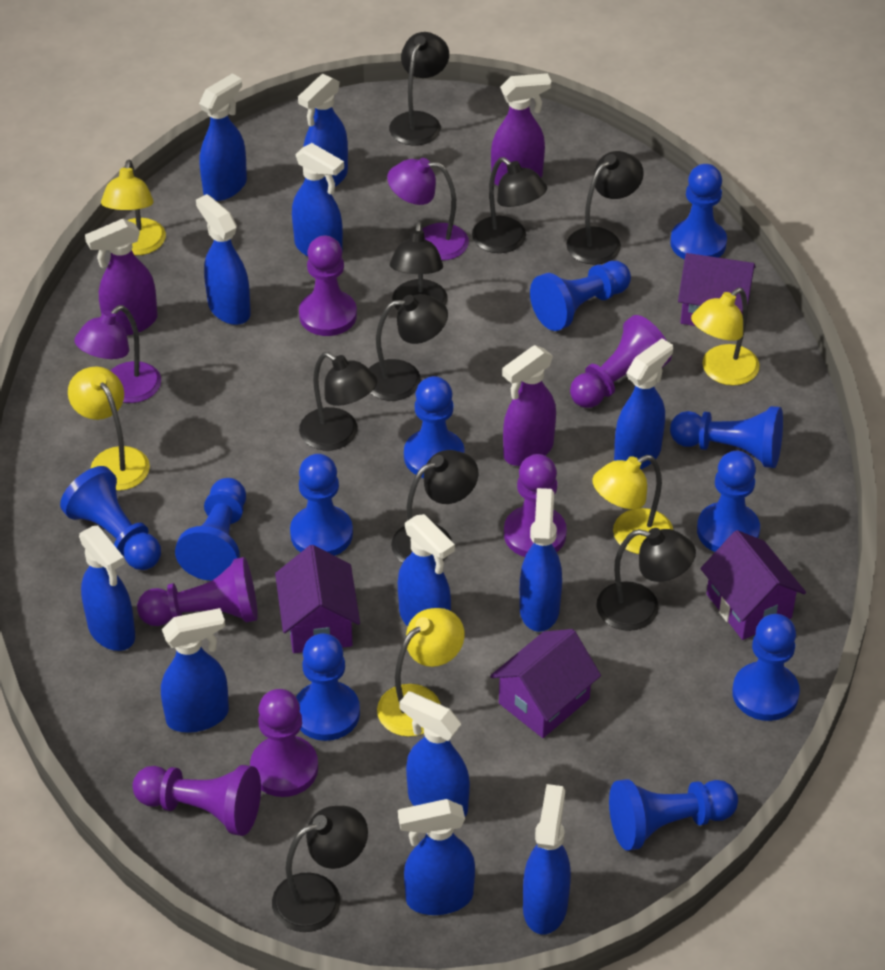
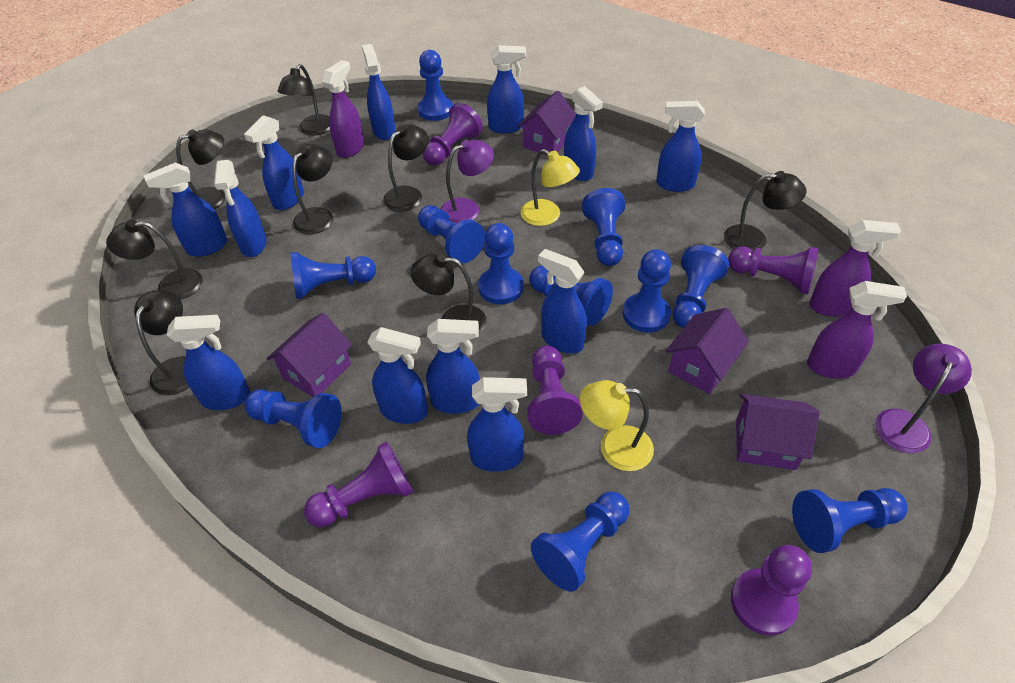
black lamp: [272,806,368,932] [299,352,378,451] [369,294,448,401] [389,32,449,146] [390,222,448,310] [391,450,478,563] [472,157,547,253] [566,151,644,265] [596,528,696,631] = 9 -> [106,220,202,299] [134,290,189,395] [176,129,225,209] [277,64,330,135] [292,144,333,234] [383,124,429,212] [410,254,486,333] [724,171,806,252] = 8
purple pawn: [132,765,261,836] [137,557,258,626] [250,689,318,797] [299,235,357,336] [504,454,567,557] [570,315,672,408] = 6 -> [304,441,413,528] [423,103,483,165] [527,346,583,435] [728,246,819,294] [731,545,812,636] = 5
yellow lamp: [68,367,150,491] [101,160,166,255] [377,608,465,737] [592,455,673,554] [691,288,759,386] = 5 -> [520,149,580,226] [580,380,654,471] = 2

